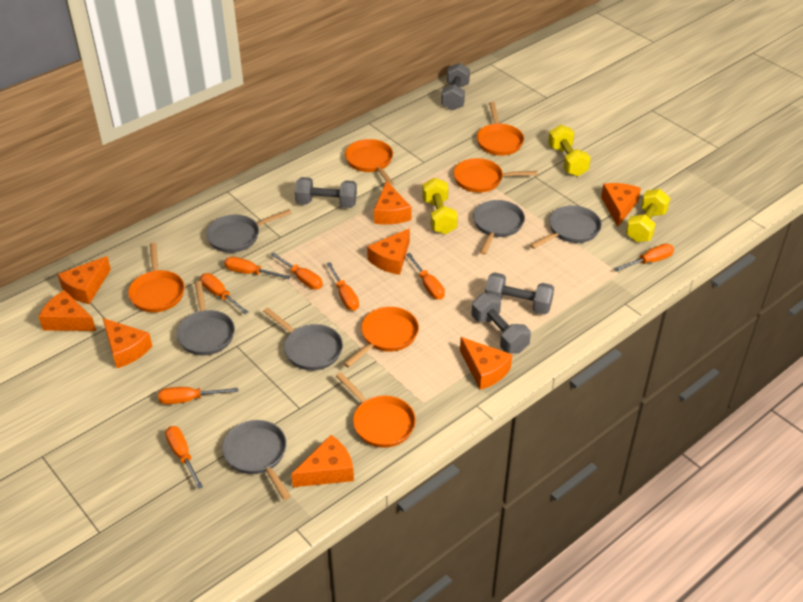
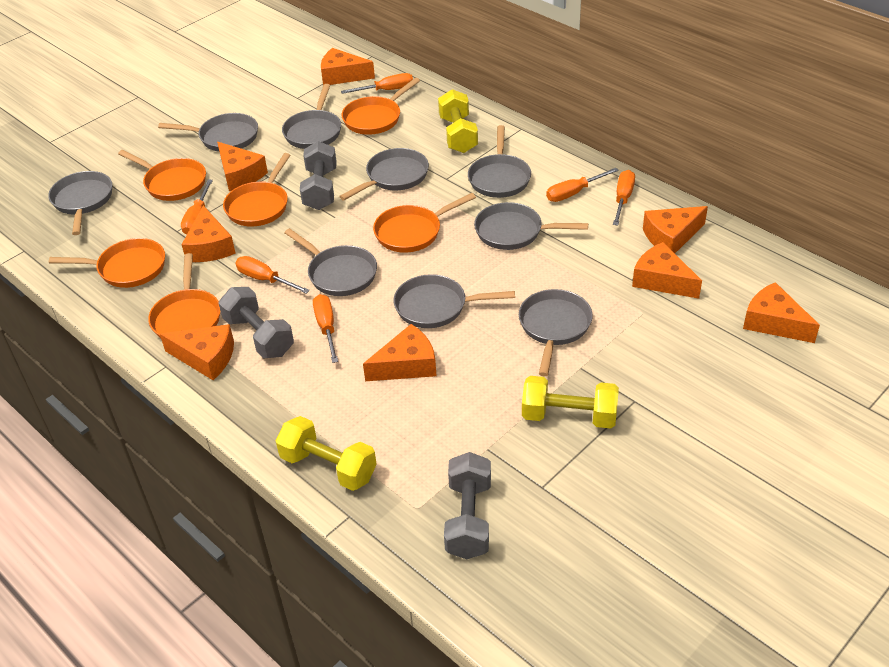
grey dumbbell: [295,177,357,208] [441,63,470,110] [471,293,531,353] [485,272,554,315] = 4 -> [218,287,294,358] [300,141,337,210] [444,452,491,559] = 3
grey pan: [176,281,235,355] [206,209,292,253] [222,420,291,500] [263,308,343,371] [473,200,525,255] [530,205,602,249] = 6 -> [48,171,112,235] [158,113,258,152] [282,84,341,149] [284,228,377,296] [339,148,429,201] [393,274,515,328] [468,125,531,198] [474,202,588,250] [519,289,593,376] = 9
orange screwdriver: [158,387,238,404] [165,426,203,489] [200,273,248,314] [224,257,291,279] [270,252,323,290] [326,262,359,311] [406,253,445,300] [614,244,674,271] = 8 -> [181,180,213,235] [235,256,310,294] [313,294,338,363] [341,73,413,94] [546,168,619,202] [613,170,635,225] = 6

